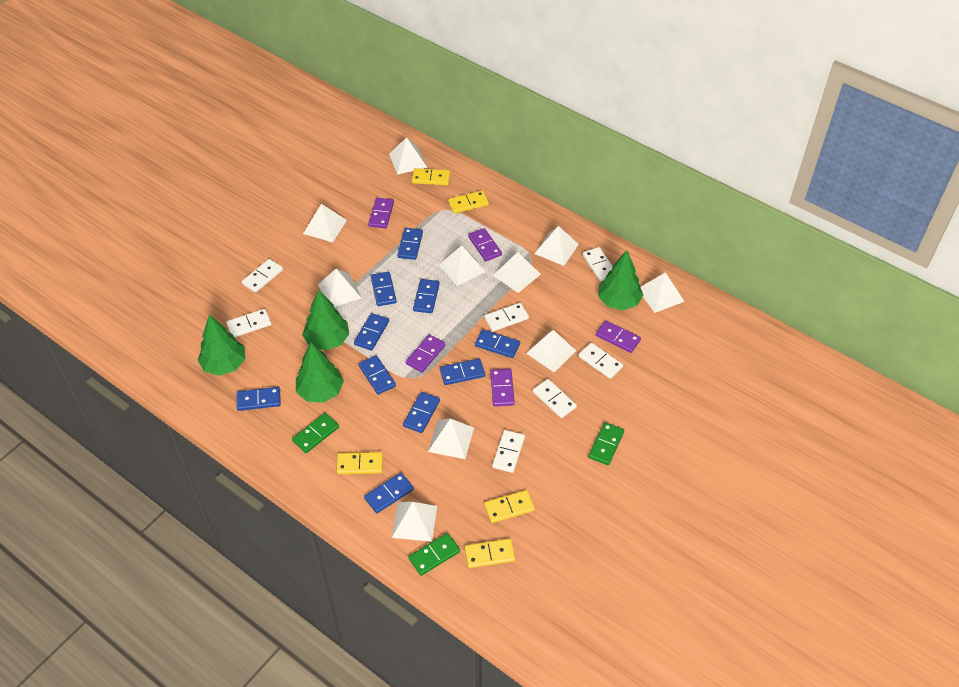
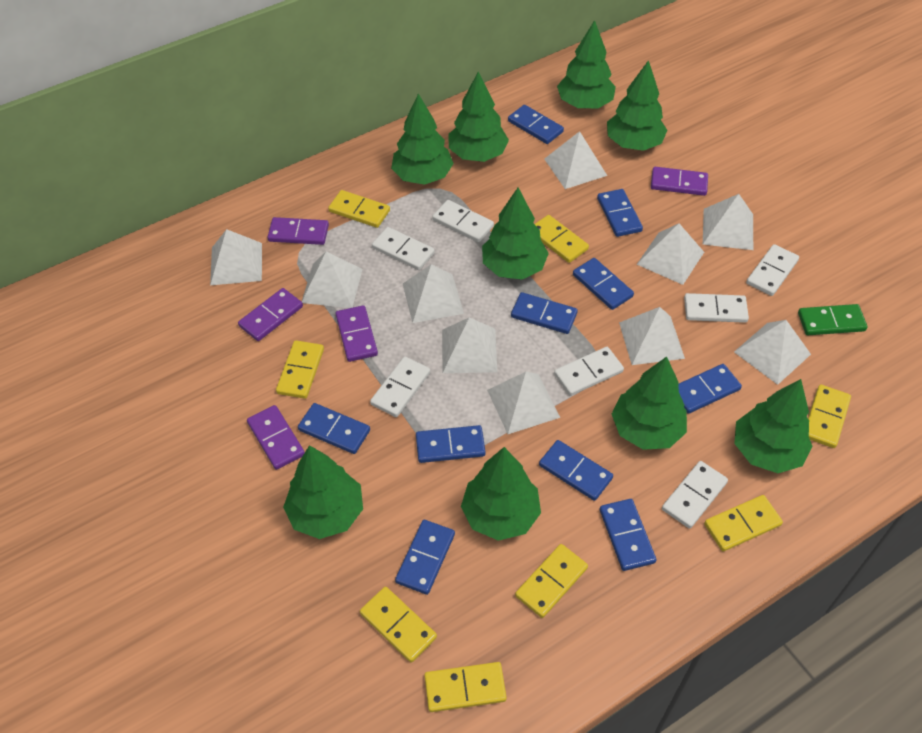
green domino: [292,413,339,453] [409,533,460,576] [589,422,624,465] = 3 -> [798,304,868,335] = 1
green tree: [198,315,245,376] [296,342,344,403] [302,290,349,351] [598,250,643,310] = 4 -> [283,445,363,539] [391,94,454,185] [449,72,509,162] [461,447,541,541] [482,187,549,280] [557,20,616,108] [607,60,667,151] [612,356,687,450] [734,379,812,473] = 9
yellow domino: [337,452,383,474] [412,168,450,185] [448,191,489,214] [465,539,515,568] [484,490,535,523] = 5 -> [276,340,324,399] [328,190,390,228] [360,587,437,662] [424,662,507,712] [515,544,588,618] [535,215,589,263] [704,495,783,552] [808,385,851,448] = 8

